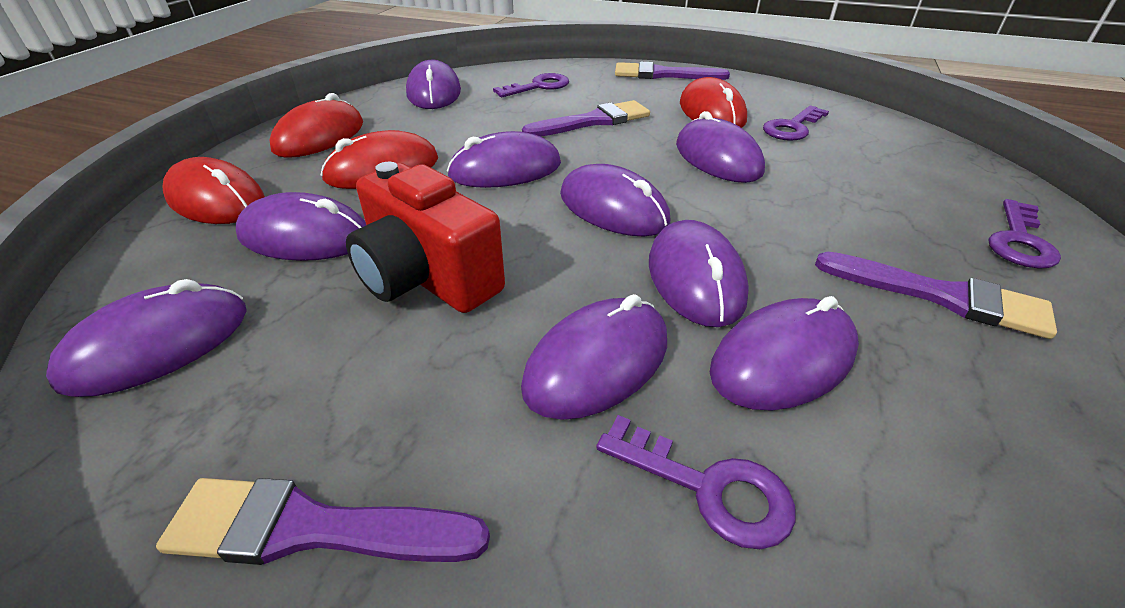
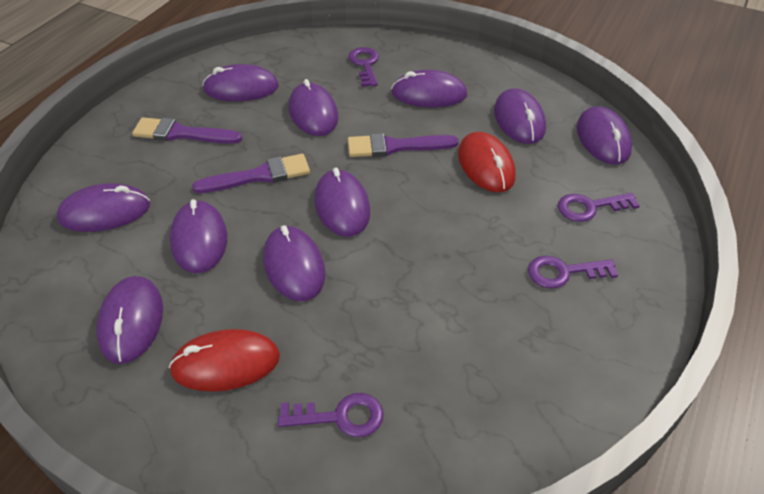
purple brush: [156,478,490,565] [522,100,650,136] [615,62,730,80] [815,252,1057,339] = 4 -> [132,117,242,144] [192,154,310,193] [348,133,459,157] = 3
purple mouse: [46,279,247,397] [236,192,366,261] [406,60,461,109] [447,131,561,188] [521,294,667,420] [560,164,670,236] [649,220,749,327] [676,111,765,183] [710,296,859,411] = 9 -> [57,183,150,232] [96,276,163,364] [170,199,227,273] [202,64,279,101] [263,225,325,301] [289,79,338,136] [314,167,370,237] [391,70,467,108] [494,89,546,144] [577,106,632,165] = 10
red camera: [346,162,505,313] = 1 -> none = 0
red mouse: [163,157,265,224] [270,93,363,158] [321,130,438,189] [680,77,747,128] = 4 -> [169,329,280,392] [458,132,516,192] = 2

